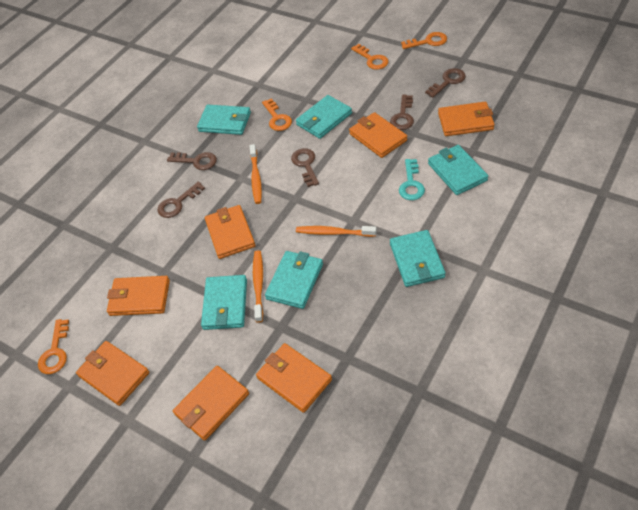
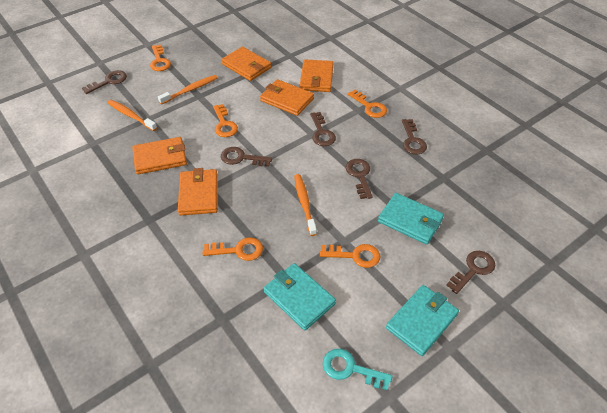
brown key: [157,182,205,218] [167,152,217,170] [291,148,319,187] [390,95,414,130] [425,68,466,98] = 5 -> [82,70,127,94] [221,147,272,167] [310,112,336,146] [346,159,373,199] [402,119,427,154] [446,251,495,294] = 6
orange key: [38,319,69,374] [262,98,292,131] [351,44,389,70] [401,32,447,49] = 4 -> [150,45,171,71] [203,237,263,261] [213,104,238,137] [320,244,380,268] [348,90,387,118] = 5
orange wallet: [76,341,150,406] [107,276,170,316] [173,366,249,441] [205,205,255,259] [256,343,332,413] [349,112,407,158] [438,102,495,136] = 7 -> [132,137,187,174] [178,168,218,216] [221,47,271,81] [260,79,314,116] [300,59,334,92] = 5
turquoise wallet: [197,105,251,135] [201,275,247,330] [265,251,323,309] [296,95,352,139] [390,230,446,287] [428,145,488,195] = 6 -> [263,263,336,331] [378,193,444,245] [386,285,459,356] = 3

